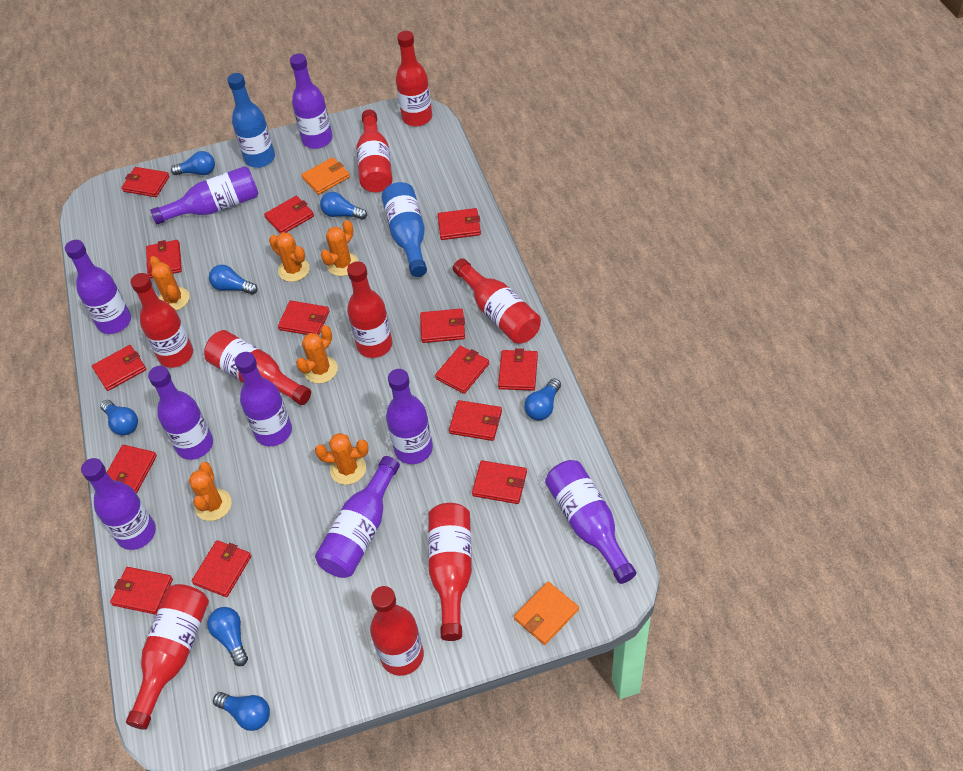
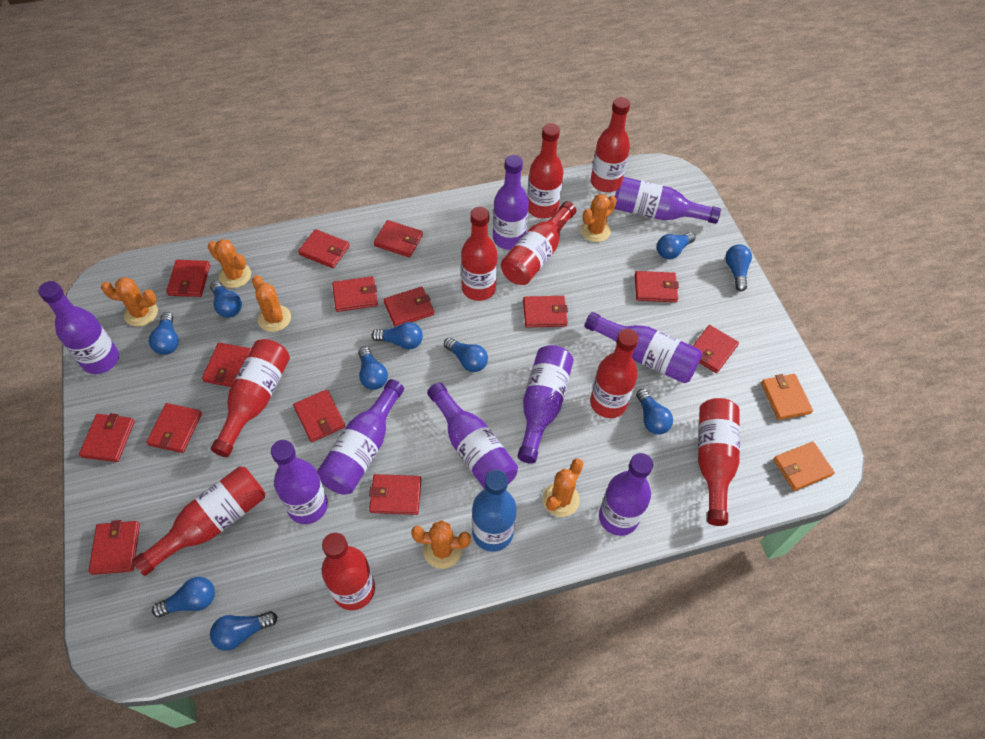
blue bottle: [227,73,275,168] [382,182,427,277] = 2 -> [472,470,517,552] = 1
blue light bulb: [101,400,138,435] [171,151,215,175] [207,607,248,666] [209,265,258,295] [213,692,270,731] [320,192,367,220] [524,378,561,420] = 7 -> [149,312,179,355] [152,577,215,617] [210,281,242,318] [210,611,278,651] [358,347,388,390] [371,322,423,349] [444,337,488,372] [636,389,673,434] [657,232,696,259] [725,244,752,291] = 10

